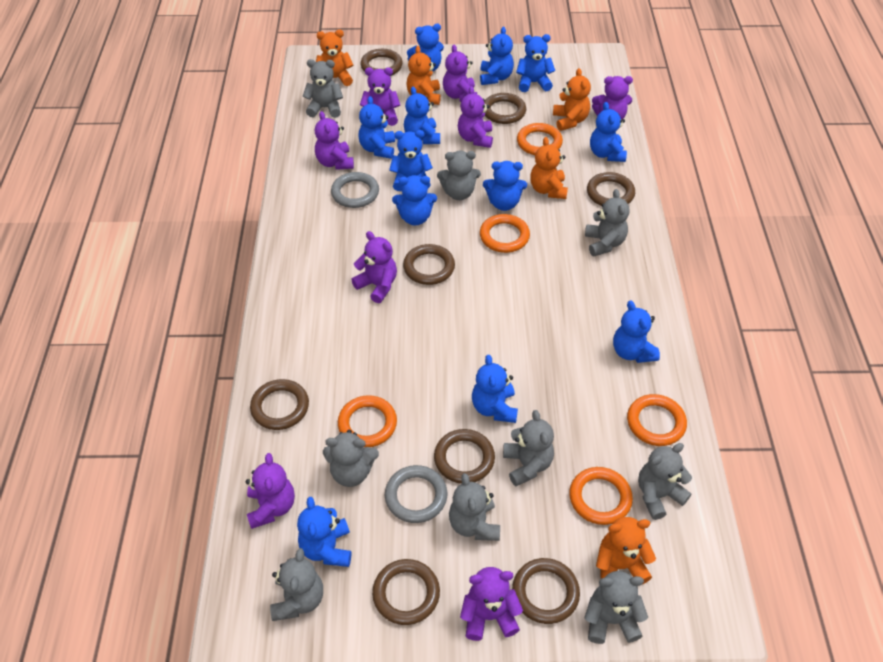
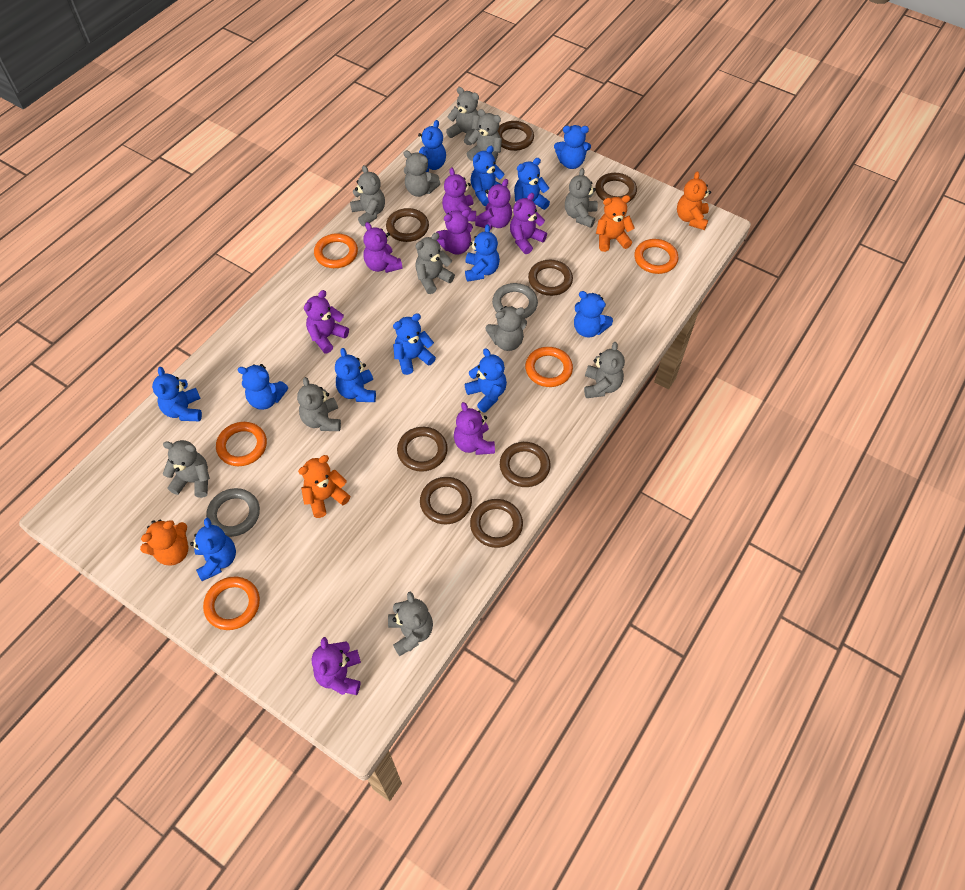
grey teddy bear: [270,548,323,621] [303,59,343,118] [323,430,379,487] [437,151,481,200] [449,473,500,541] [503,410,554,486] [584,571,648,644] [585,189,629,256] [638,443,692,520] = 9 -> [163,440,210,498] [297,377,341,431] [350,165,385,227] [388,592,433,656] [404,150,441,197] [415,232,455,294] [446,87,480,145] [467,109,502,163] [485,306,527,351] [565,168,598,228] [584,342,625,398] = 11
orange teddy bear: [316,30,353,86] [406,46,441,105] [530,137,568,199] [553,68,591,131] [596,517,656,584] = 5 -> [140,520,189,566] [298,455,350,518] [596,195,635,252] [677,171,711,230] = 4

